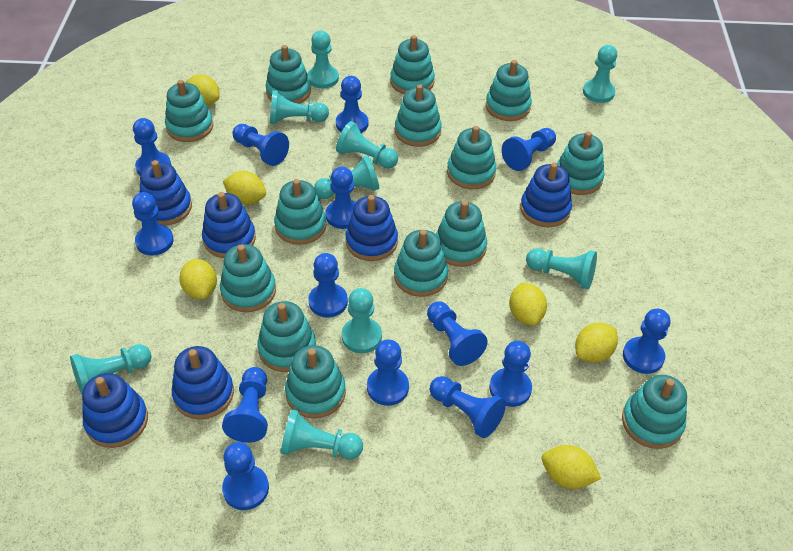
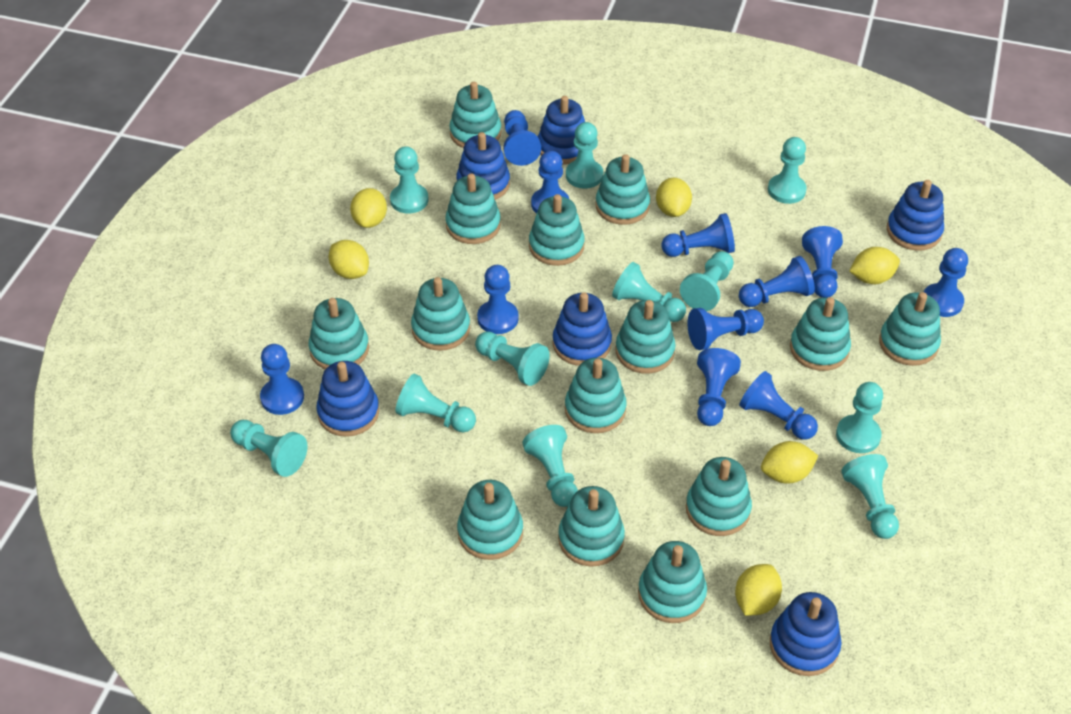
blue pawn: [132,192,174,256] [133,118,171,176] [222,367,268,443] [222,442,269,510] [233,124,289,166] [309,253,348,318] [326,167,356,229] [336,76,369,133] [367,339,409,406] [427,302,488,366] [429,376,506,438] [489,341,532,407] [502,128,556,171] [623,309,670,374] = 14 -> [260,344,304,415] [477,265,519,334] [503,110,541,166] [531,151,569,214] [661,213,735,257] [687,308,764,350] [697,348,741,426] [739,256,815,307] [739,371,818,440] [802,226,843,298] [924,248,968,317] = 11
turquoise pawn: [70,344,151,394] [270,90,329,124] [281,409,363,459] [307,31,339,88] [314,155,379,199] [336,121,398,168] [342,288,382,353] [526,248,597,289] [583,45,617,103] = 9 -> [230,420,308,477] [390,146,429,214] [395,374,476,432] [475,331,550,386] [522,425,578,507] [566,122,603,189] [612,262,686,322] [680,251,734,311] [768,137,807,204] [836,382,883,453] [841,454,899,539] = 11

